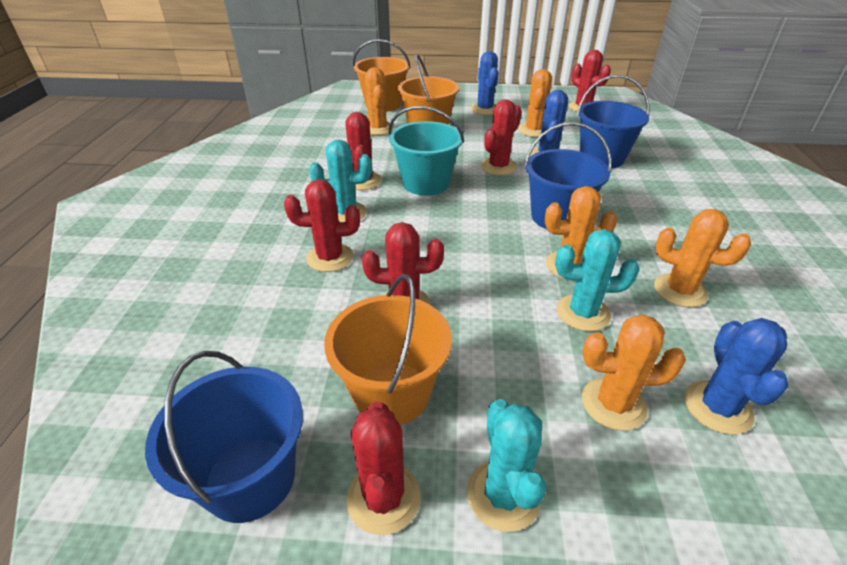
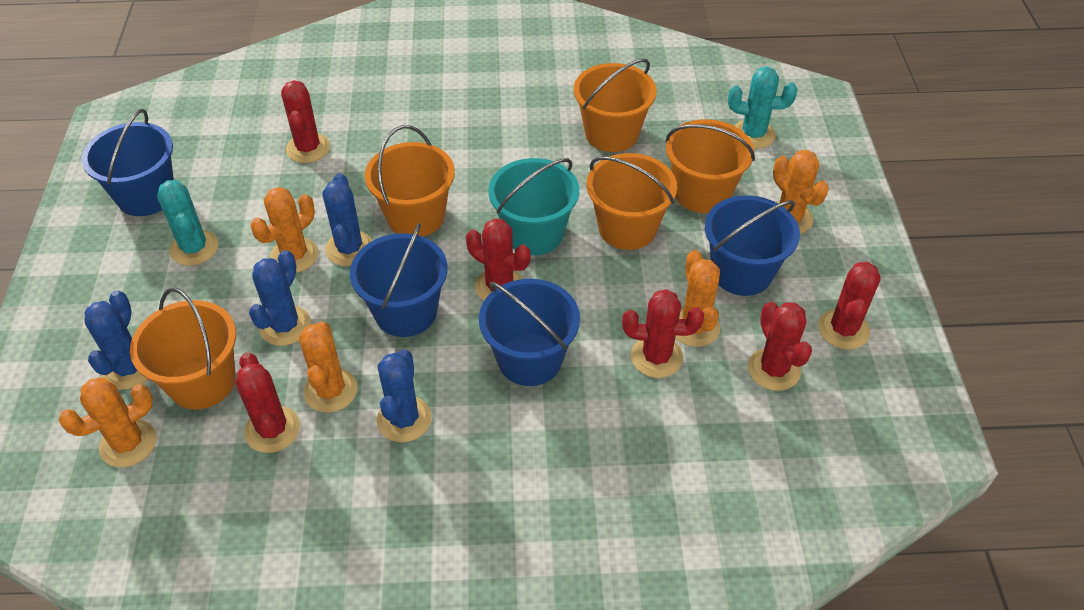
blue bucket: [145,351,303,523] [524,122,612,229] [577,75,650,168] = 3 -> [82,109,174,216] [350,223,448,337] [479,279,580,386] [705,195,800,296] = 4
blue cactus: [471,51,499,115] [530,90,568,156] [684,318,788,435] = 3 -> [84,290,148,390] [249,250,311,346] [323,173,372,266] [377,349,432,442] = 4
orange bucket: [324,274,452,425] [353,39,411,112] [398,54,459,125] = 3 -> [130,288,236,409] [365,125,455,237] [574,59,657,152] [587,153,677,250] [665,119,755,213] = 5
turquoise cactus: [309,139,372,222] [467,399,546,532] [555,229,640,331] = 3 -> [157,180,219,266] [728,67,797,149] = 2

